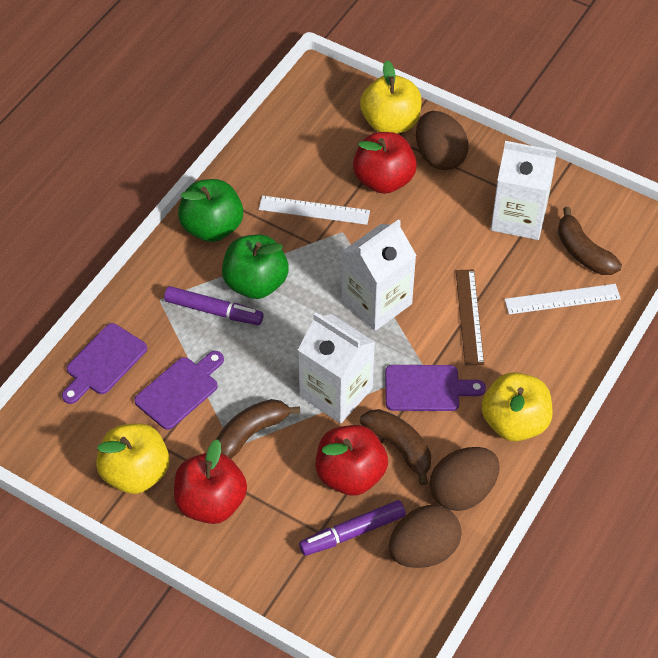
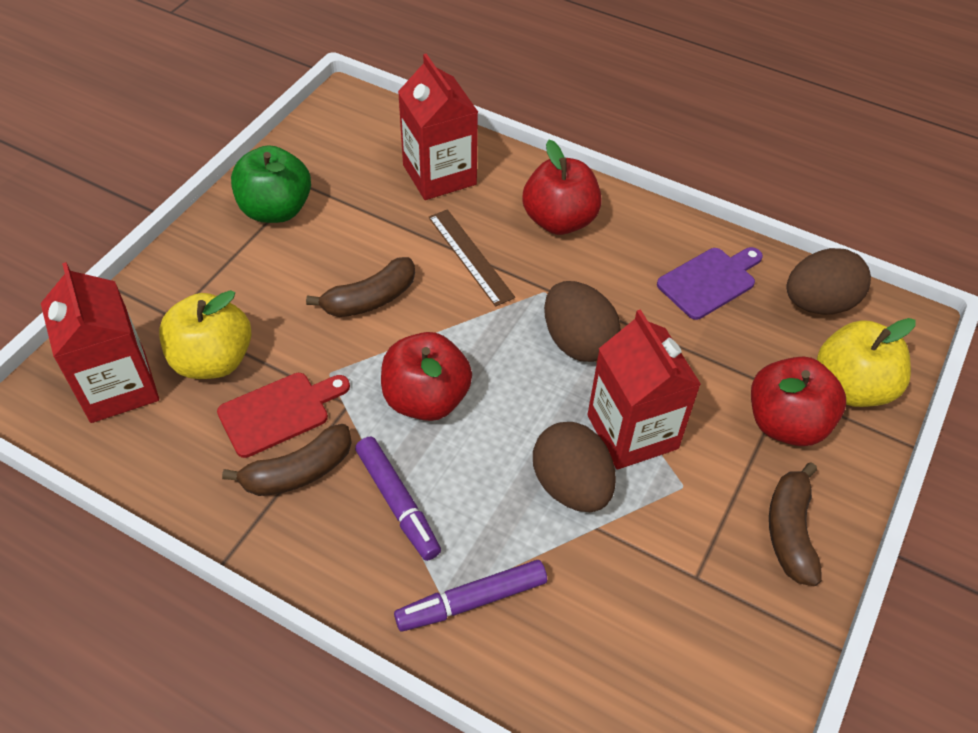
green apple: [178,179,243,242] [222,234,289,299] = 2 -> [231,145,311,223] = 1
purple cutting board: [62,323,147,404] [134,351,224,430] [385,365,486,411] = 3 -> [657,247,763,320] = 1
red carton: none = 0 -> [41,262,159,423] [398,54,478,200] [587,309,701,469] = 3
red cutting board: none = 0 -> [217,373,350,458] = 1
white carton: [298,312,375,423] [341,219,416,331] [491,141,557,240] = 3 -> none = 0
white ruler: [259,195,370,225] [504,284,621,314] = 2 -> none = 0
yellow apple: [96,423,170,494] [360,60,422,134] [481,372,553,441] = 3 -> [159,290,251,379] [817,318,915,407] = 2

